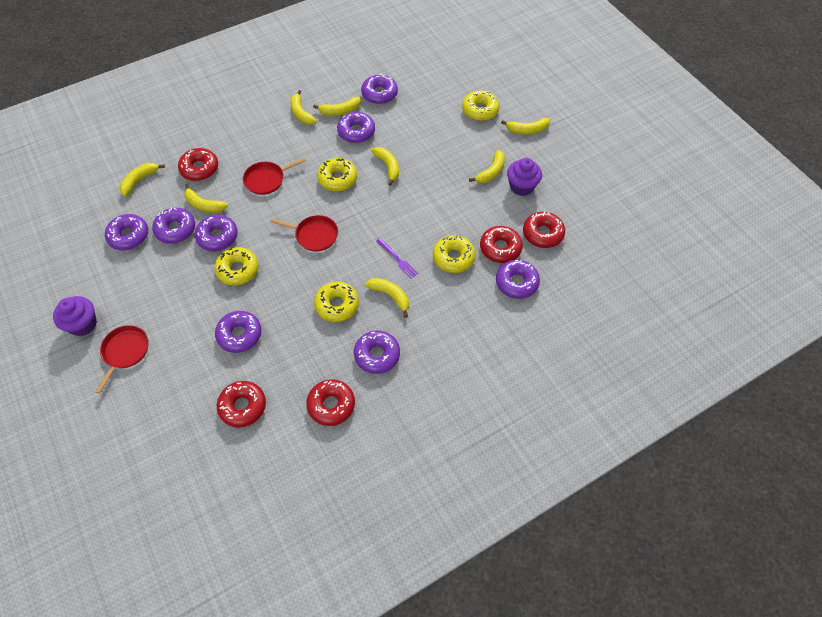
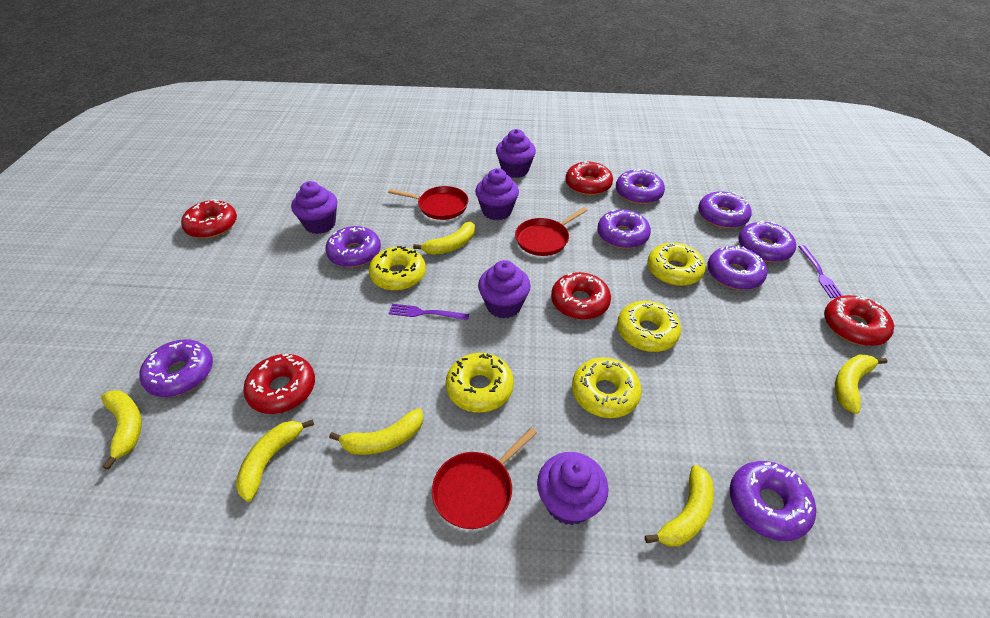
purple cupcake: [53,296,97,336] [507,158,542,196] = 2 -> [291,181,337,234] [475,168,519,220] [478,260,531,318] [496,129,536,178] [537,452,609,525] = 5
purple fork: [376,238,418,279] = 1 -> [389,304,469,320] [798,245,843,298] = 2
yellow banana: [120,163,165,196] [184,184,228,213] [290,90,317,125] [313,97,361,116] [365,278,409,318] [371,147,399,186] [469,150,505,183] [501,118,550,134] = 8 -> [101,390,142,470] [236,419,314,502] [329,408,423,455] [413,221,475,255] [645,465,714,546] [835,355,888,414] = 6

